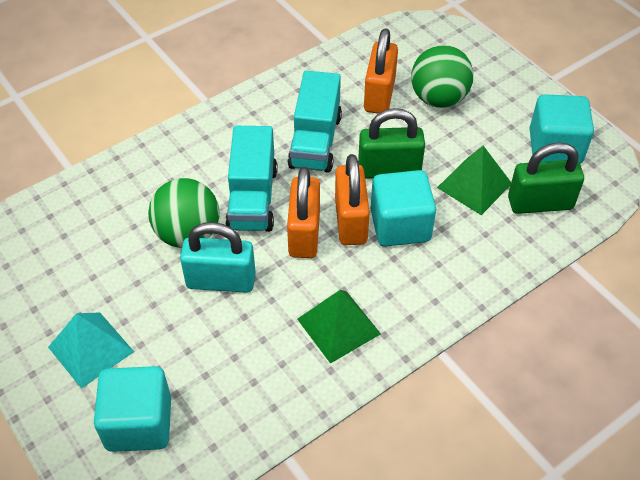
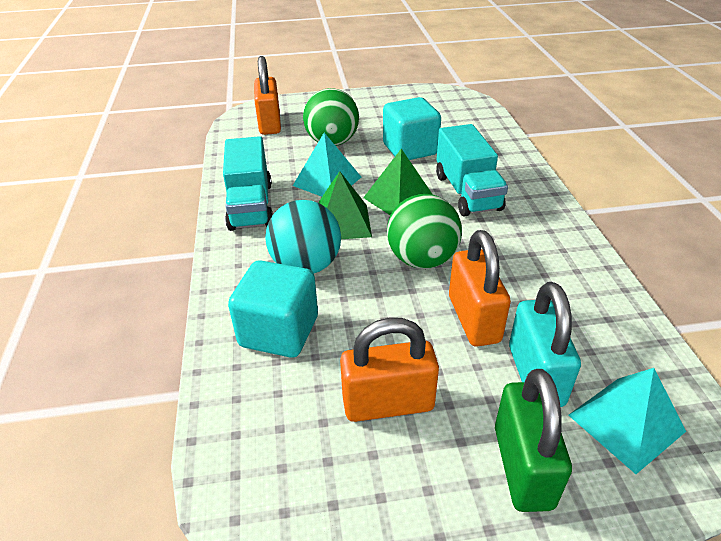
green padlock: [358,108,425,179] [508,142,584,214] = 2 -> [495,369,572,512] = 1
turquoise ball: none = 0 -> [265,200,341,273] = 1
turquoise cube: [94,366,171,452] [370,170,436,247] [529,94,594,164] = 3 -> [228,260,318,358] [383,97,441,160] = 2
turquoise pyramid: [48,312,134,389] = 1 -> [293,133,361,197] [568,368,686,474] = 2

